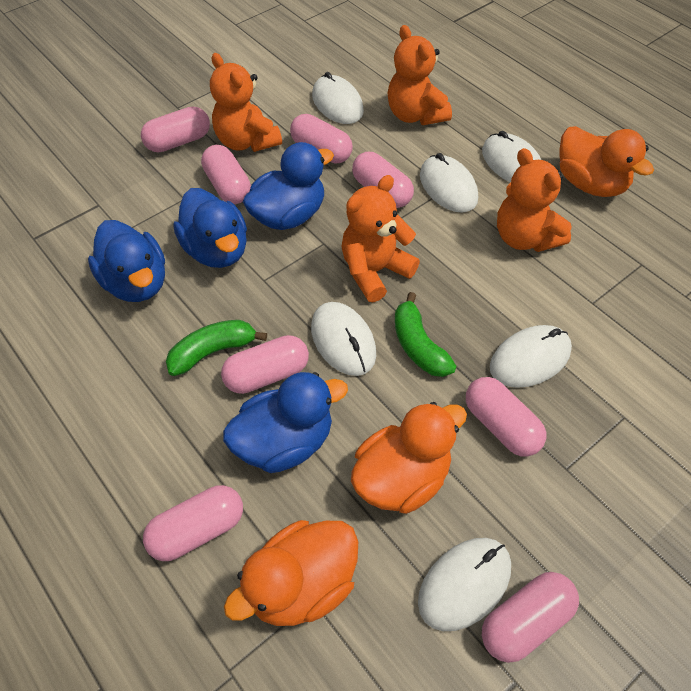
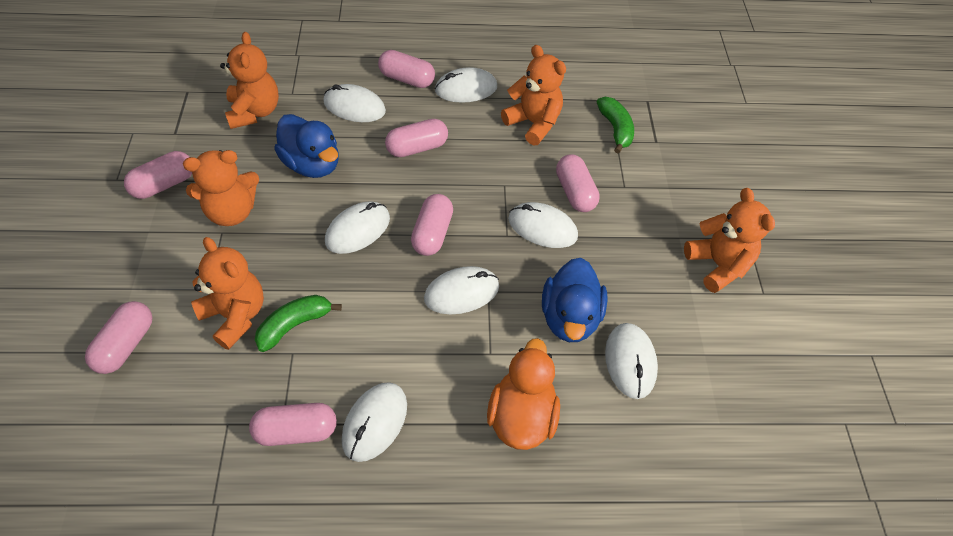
blue duck: [88,220,165,302] [173,188,247,268] [223,372,348,473] [243,142,334,230] = 4 -> [274,114,339,178] [542,258,607,342] = 2
orange duck: [224,520,358,626] [351,402,467,514] [559,126,654,197] = 3 -> [487,338,560,450] = 1
orange teddy bear: [210,53,282,152] [341,175,420,302] [388,25,452,125] [497,148,572,252] = 4 -> [183,150,259,226] [191,237,264,350] [220,32,279,129] [501,45,566,145] [684,188,775,293] = 5
pink capsule: [141,106,210,153] [143,485,243,561] [201,145,251,204] [221,335,309,394] [290,114,353,163] [352,152,414,208] [466,377,546,457] [482,572,579,663] = 8 -> [85,301,153,374] [124,151,192,199] [249,403,337,446] [378,50,435,88] [385,119,448,157] [411,194,453,256] [556,154,600,212] = 7
white mouse: [311,302,376,376] [312,72,364,124] [418,538,511,631] [420,153,478,213] [482,131,541,182] [490,325,572,388] = 6 -> [323,84,386,122] [325,201,390,254] [341,382,407,462] [424,266,499,314] [435,67,497,103] [508,202,578,248] [605,323,658,399] = 7

